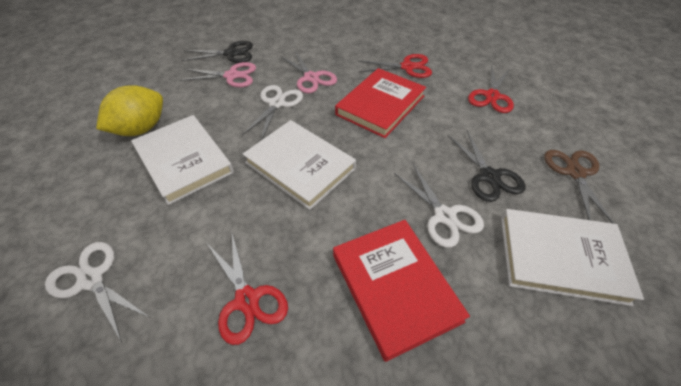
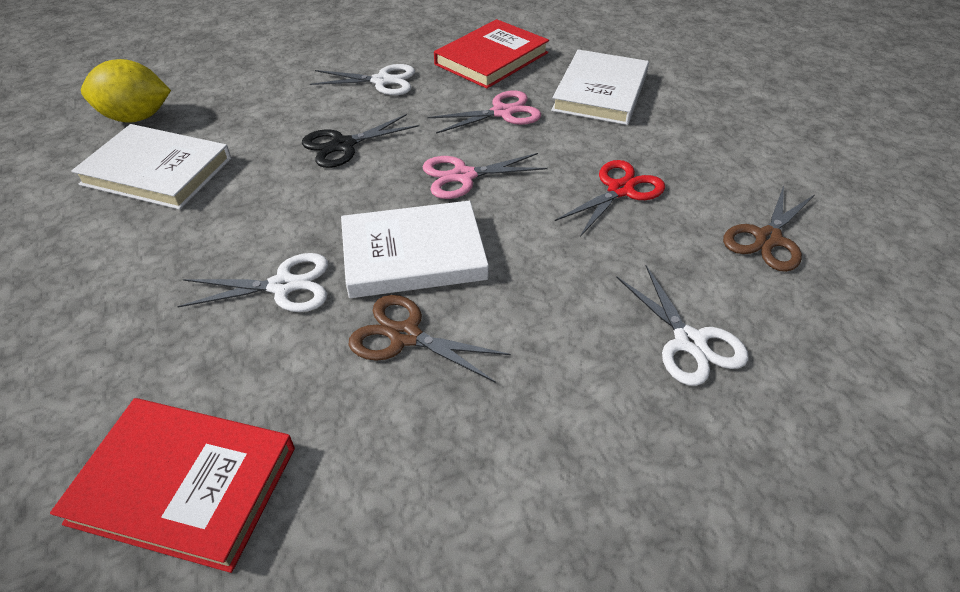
black scissors: [182,41,253,63] [448,131,526,202] = 2 -> [302,114,419,168] = 1
brown scissors: [544,150,614,224] = 1 -> [349,295,511,383] [723,186,814,272] = 2
red scissors: [208,233,288,345] [358,54,432,78] [468,67,514,113] = 3 -> [555,160,665,237] = 1

